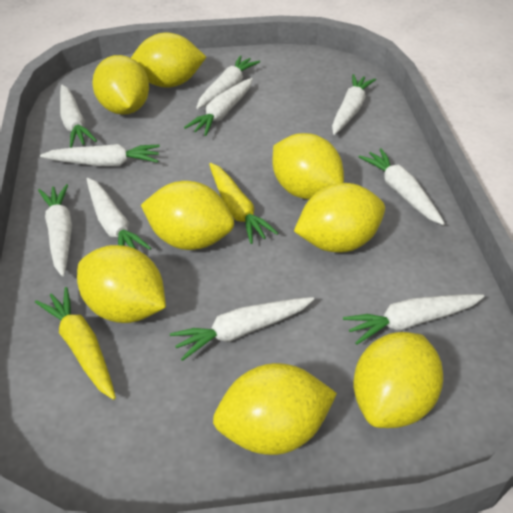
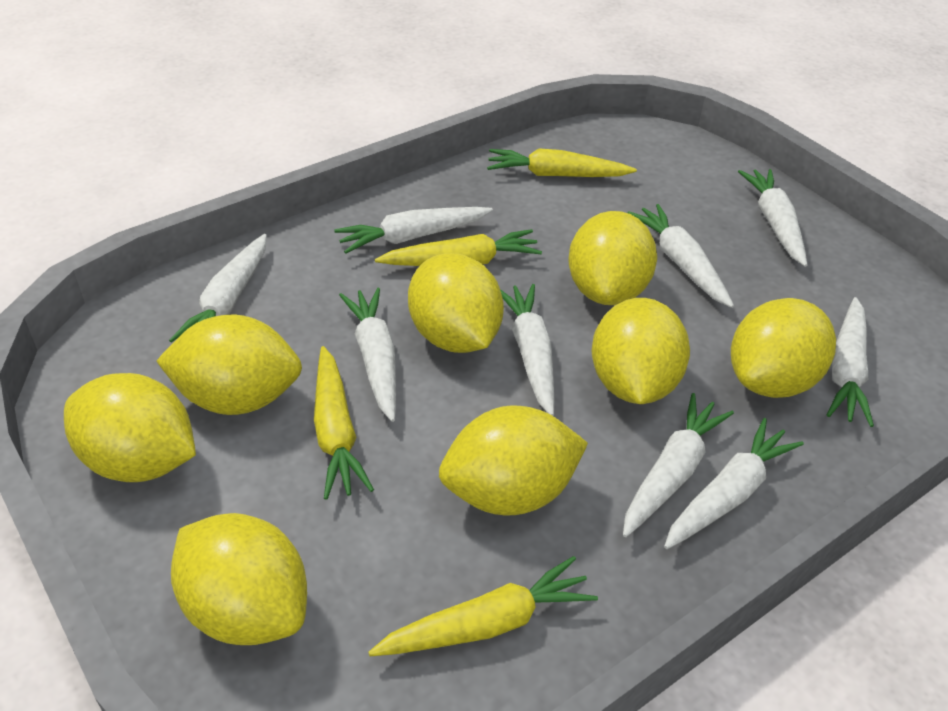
white carrot: [38,184,72,277] [40,144,160,166] [60,85,97,148] [87,178,151,250] [170,297,314,361] [184,78,253,136] [196,55,260,109] [332,74,376,135] [343,294,485,345] [359,148,445,225] = 10 -> [169,234,267,343] [334,207,493,254] [339,288,396,422] [500,284,554,416] [623,393,734,537] [628,204,734,308] [664,418,804,549] [738,169,807,267] [827,297,874,427] = 9
yellow carrot: [35,287,116,400] [209,163,278,244] = 2 -> [314,346,374,500] [368,556,598,656] [375,229,542,266] [487,148,637,177] = 4

